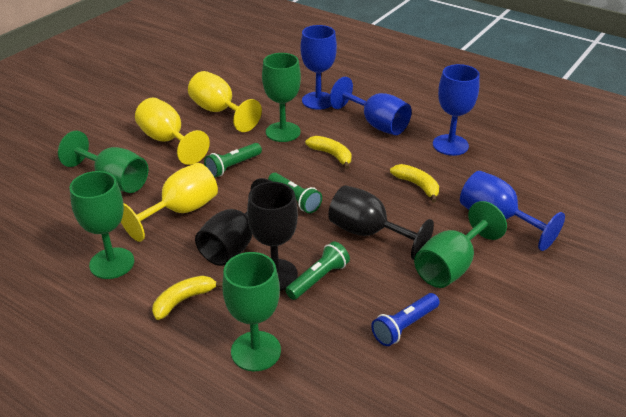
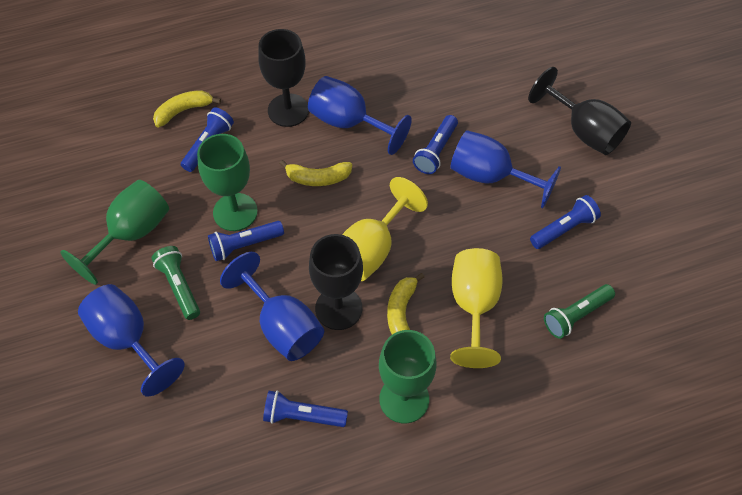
blue flashlight: [371,293,440,346] = 1 -> [181,107,234,172] [208,221,284,261] [263,391,348,427] [413,115,458,174] [530,195,601,249] = 5
green flashlight: [204,143,262,178] [268,173,322,213] [285,241,350,300] = 3 -> [151,246,200,320] [544,284,615,339] = 2
green goblet: [58,131,148,193] [69,171,134,279] [223,252,281,371] [262,53,301,142] [414,201,507,288] = 5 -> [60,180,169,285] [197,134,258,231] [379,330,436,423] = 3
yellow goblet: [121,163,218,242] [135,98,210,165] [188,71,262,132] = 3 -> [342,177,428,281] [450,248,502,368] = 2

